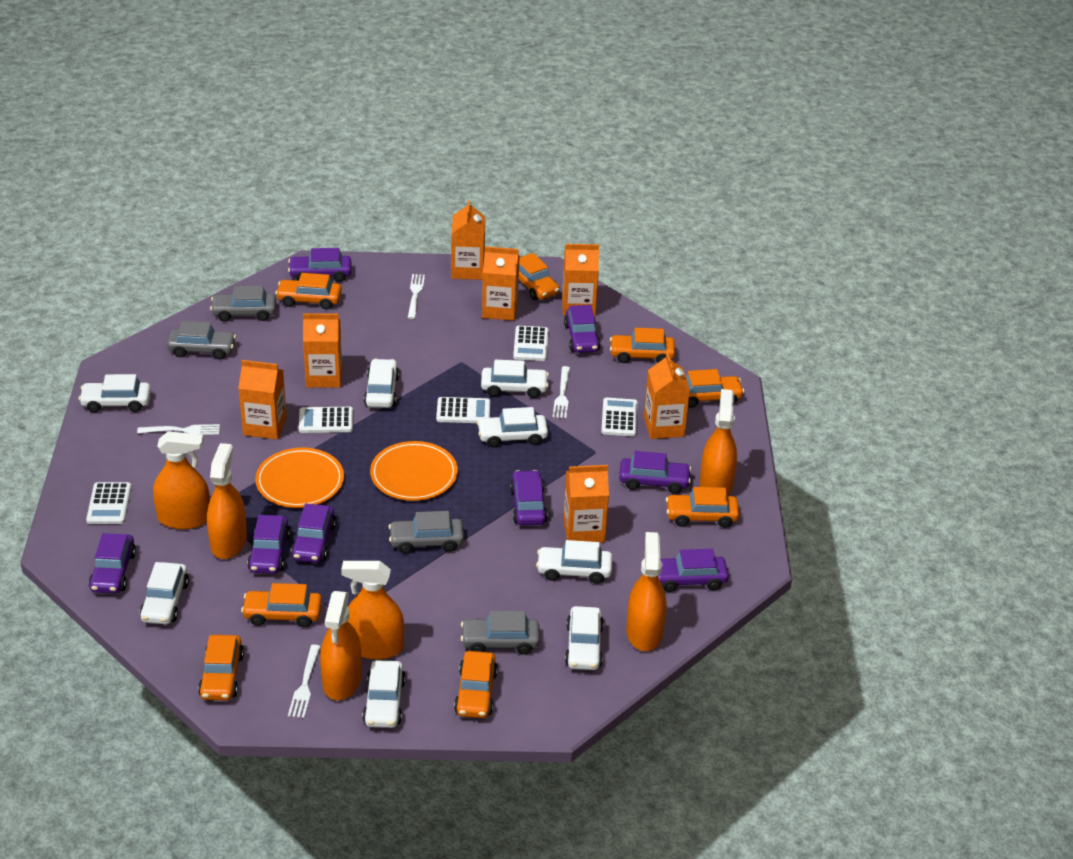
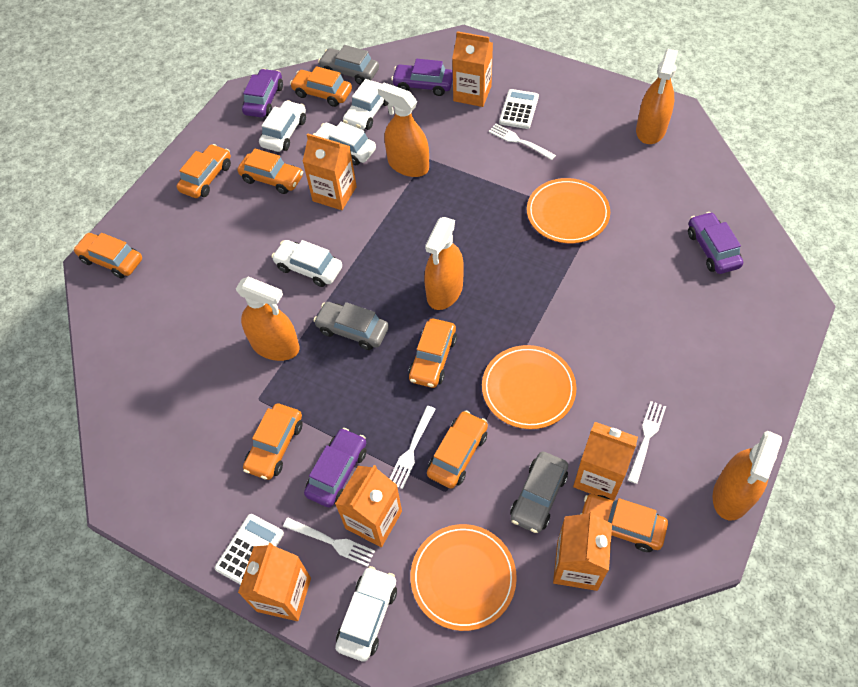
grey car: [167,321,236,359] [210,286,276,322] [389,511,464,554] [461,611,540,654] = 4 -> [313,302,389,350] [318,45,379,85] [510,452,568,533] = 3
orange carton: [238,360,287,439] [303,313,342,388] [451,200,485,280] [482,246,520,321] [562,244,599,316] [563,465,609,543] [644,353,690,439] = 7 -> [238,543,311,621] [302,133,357,210] [335,465,402,547] [452,31,493,107] [553,511,612,591] [573,422,638,501] = 6
orange plate: [255,448,344,508] [370,441,458,501] = 2 -> [411,524,517,631] [482,345,576,429] [527,178,610,243] = 3
orange spray bottle: [153,431,210,529] [207,443,247,559] [320,591,361,700] [341,561,404,659] [626,532,666,651] [700,389,737,495] = 6 -> [236,277,300,361] [378,83,429,177] [424,217,464,310] [636,49,678,144] [713,431,782,520] = 5
purple car: [89,533,136,594] [247,515,290,574] [288,248,351,282] [291,503,336,563] [510,470,548,525] [564,305,601,353] [619,451,691,494] [658,549,729,592] = 8 -> [242,69,283,118] [304,428,366,508] [391,59,453,96] [688,212,743,274] = 4
white calculator: [86,482,131,524] [299,407,353,433] [436,397,490,423] [513,326,548,361] [601,398,638,436] = 5 -> [215,514,284,585] [499,89,539,129] = 2
white car: [79,374,151,412] [140,562,189,624] [363,660,406,728] [364,359,399,408] [477,407,548,447] [481,360,549,398] [536,540,612,584] [565,606,604,670] = 8 -> [259,100,306,152] [272,240,342,287] [313,122,376,165] [335,566,397,662] [343,79,388,130] = 5

